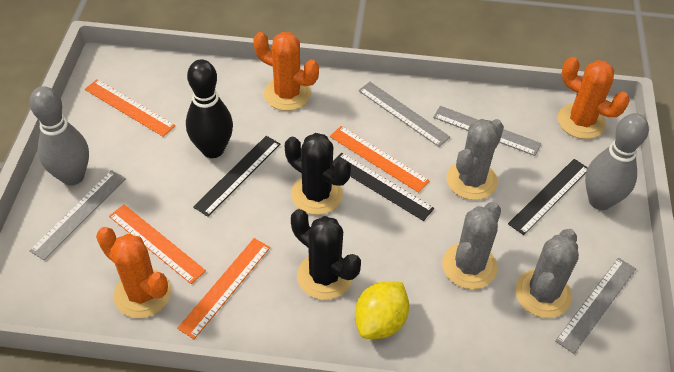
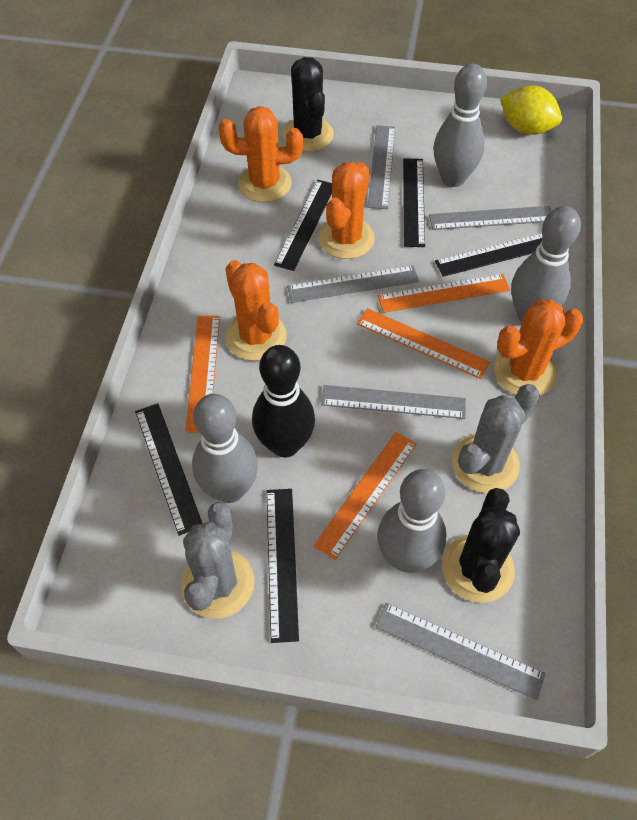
black ruler: [193,136,280,217] [333,153,434,221] [508,159,588,235] = 3 -> [135,403,203,536] [267,489,299,643] [274,180,332,271] [403,158,425,247] [435,233,542,277] = 5
grey bowling pin: [29,86,89,186] [585,113,649,210] = 2 -> [192,394,258,503] [377,469,447,573] [433,64,487,187] [511,206,581,322] = 4
grey cactus: [442,202,501,289] [446,119,504,200] [515,229,579,318] = 3 -> [181,502,255,619] [452,384,540,493] = 2
grey ruler: [29,170,126,260] [358,82,450,147] [433,106,541,156] [555,258,636,354] = 4 -> [287,265,419,303] [321,385,466,419] [368,125,395,209] [376,603,546,700] [429,206,551,230] = 5
orange cactus: [96,227,171,318] [253,32,319,111] [558,57,630,139] = 3 -> [219,106,303,202] [225,260,287,361] [318,162,375,259] [494,299,583,396] = 4

